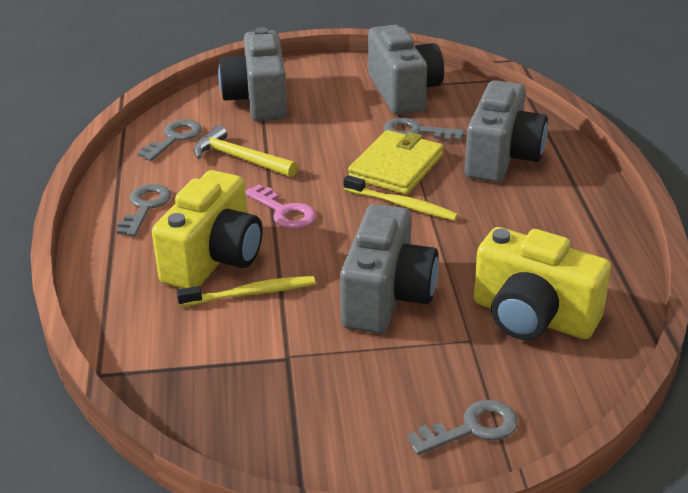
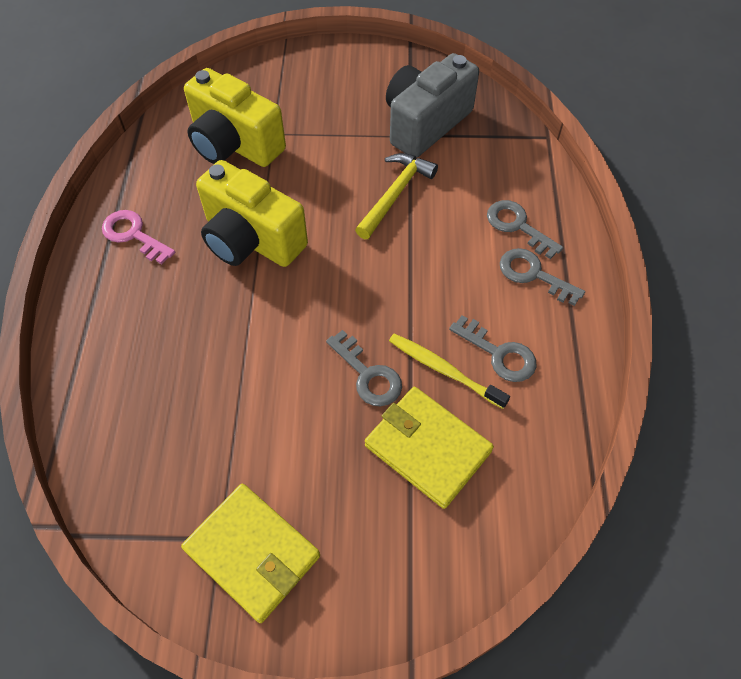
grey camera: [218,27,287,121] [340,204,439,334] [368,25,444,115] [465,80,548,182] = 4 -> [386,53,479,158] = 1
yellow toothbrush: [177,276,315,307] [344,175,458,221] = 2 -> [389,334,510,409] = 1
yellow wallet: [348,130,443,195] = 1 -> [181,484,320,623] [365,387,494,509] = 2

